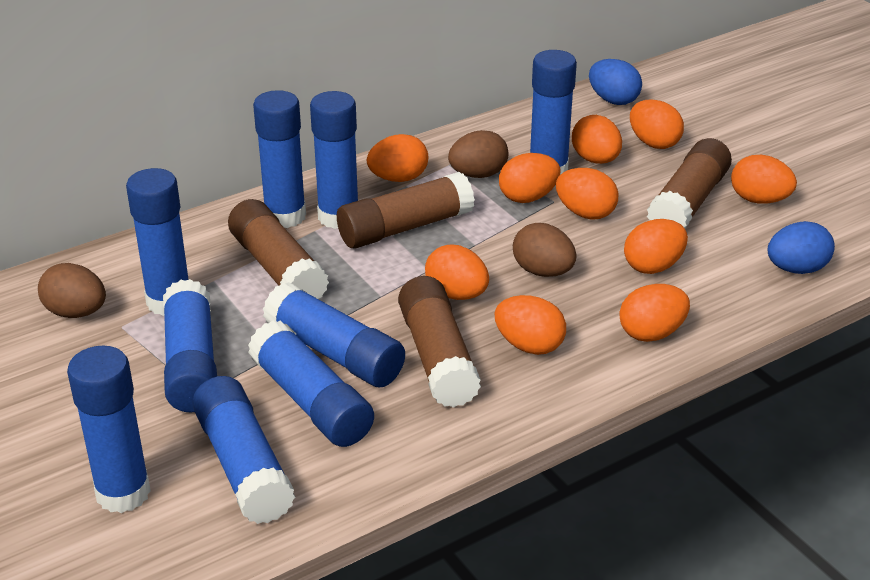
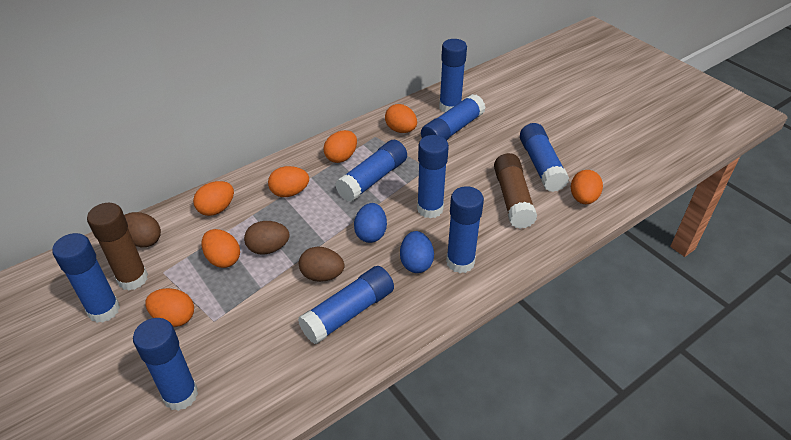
brown glue stick: [228,199,329,299] [337,172,475,249] [398,276,481,408] [647,138,732,228] = 4 -> [87,203,148,290] [494,153,537,229] = 2
orange egg: [367,134,428,182] [425,245,489,300] [495,295,566,355] [499,153,561,203] [556,168,618,220] [572,115,622,164] [619,284,690,342] [624,219,688,274] [630,99,684,149] [731,155,797,204] = 10 -> [145,288,194,327] [193,181,234,216] [202,229,240,268] [268,166,309,197] [324,130,357,163] [385,104,417,133] [571,170,603,204] = 7

